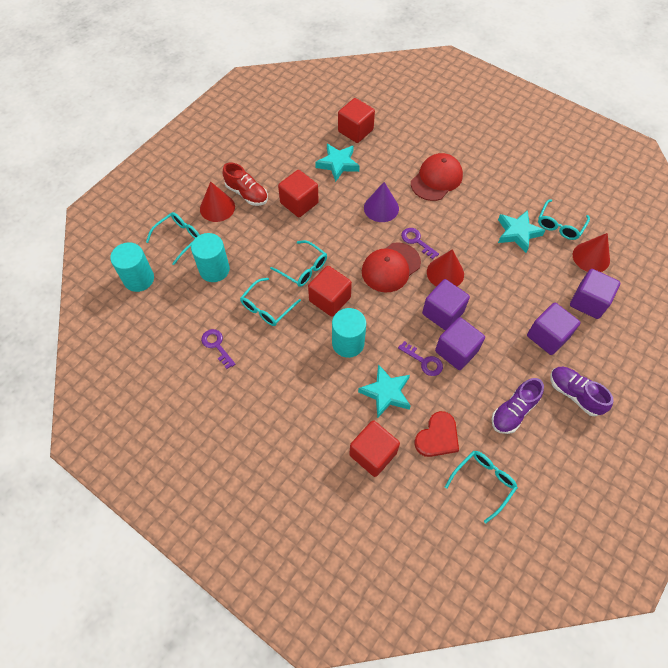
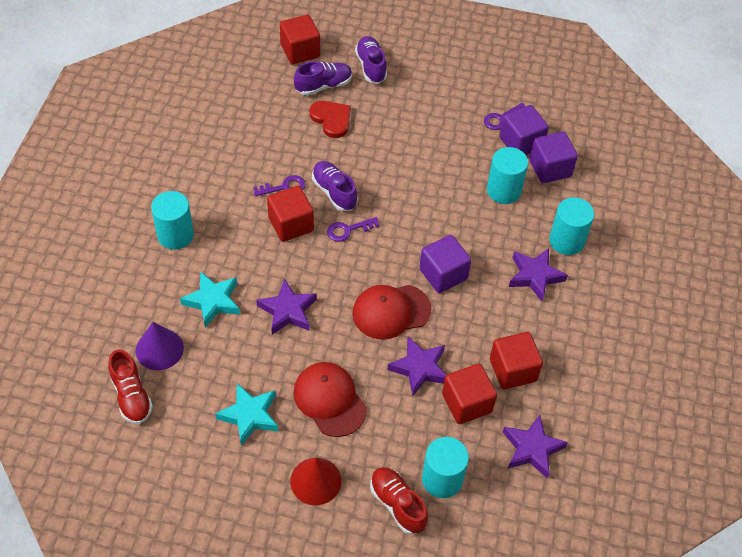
purple cube: [422,279,470,331] [435,317,485,370] [527,303,580,355] [570,269,620,319] = 4 -> [419,235,471,293] [500,105,549,155] [529,131,578,183] = 3
purple shoe: [492,378,544,434] [550,367,613,416] = 2 -> [294,61,352,96] [312,161,358,211] [355,36,387,84] = 3
purple star: none = 0 -> [256,279,317,335] [387,337,446,396] [503,415,568,479] [509,248,568,301] = 4
red cone: [200,181,235,222] [427,249,464,287] [573,233,610,272] = 3 -> [290,457,342,505] = 1
red shoe: [223,163,268,206] = 1 -> [108,349,153,424] [370,467,428,534] = 2
turquoise cylinder: [110,242,154,292] [191,233,230,282] [332,308,366,358] = 3 -> [151,191,194,250] [422,437,469,498] [487,147,528,204] [549,197,594,255] = 4
turquoise glasses: [146,212,200,265] [240,278,301,326] [270,240,327,287] [445,451,518,523] [538,199,590,240] = 5 -> none = 0
turquoise star: [315,144,360,182] [358,364,411,418] [498,210,545,253] = 3 -> [180,271,240,328] [215,383,279,446] = 2

